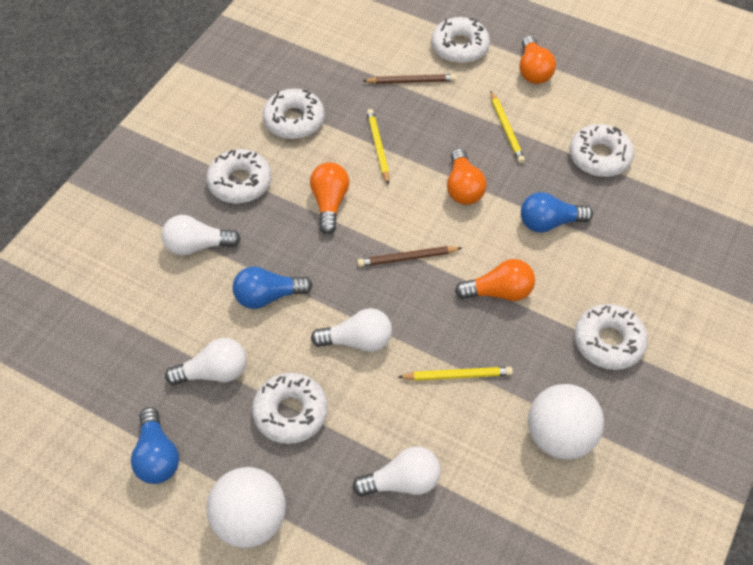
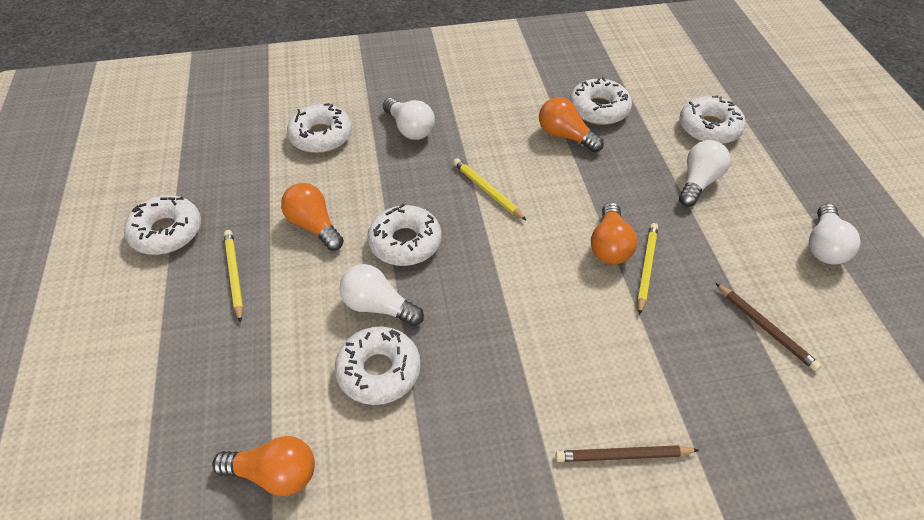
blue light bulb: [131,407,179,484] [233,266,313,309] [521,192,593,233] = 3 -> none = 0
white ball: [207,467,286,548] [528,384,604,460] = 2 -> none = 0

